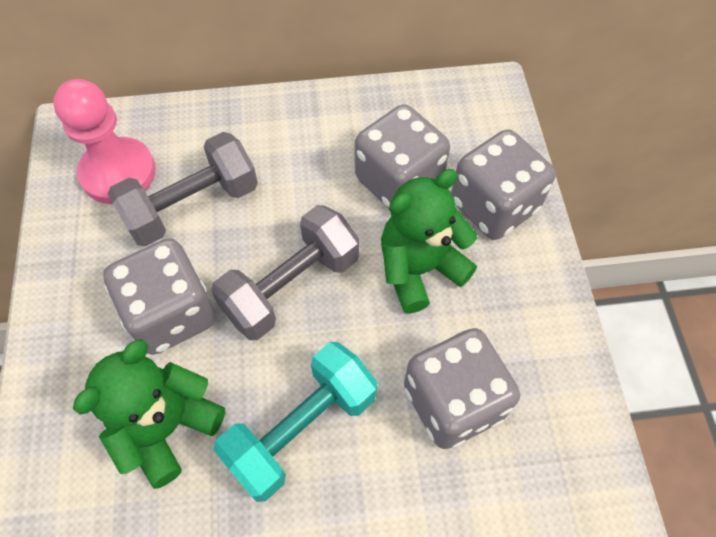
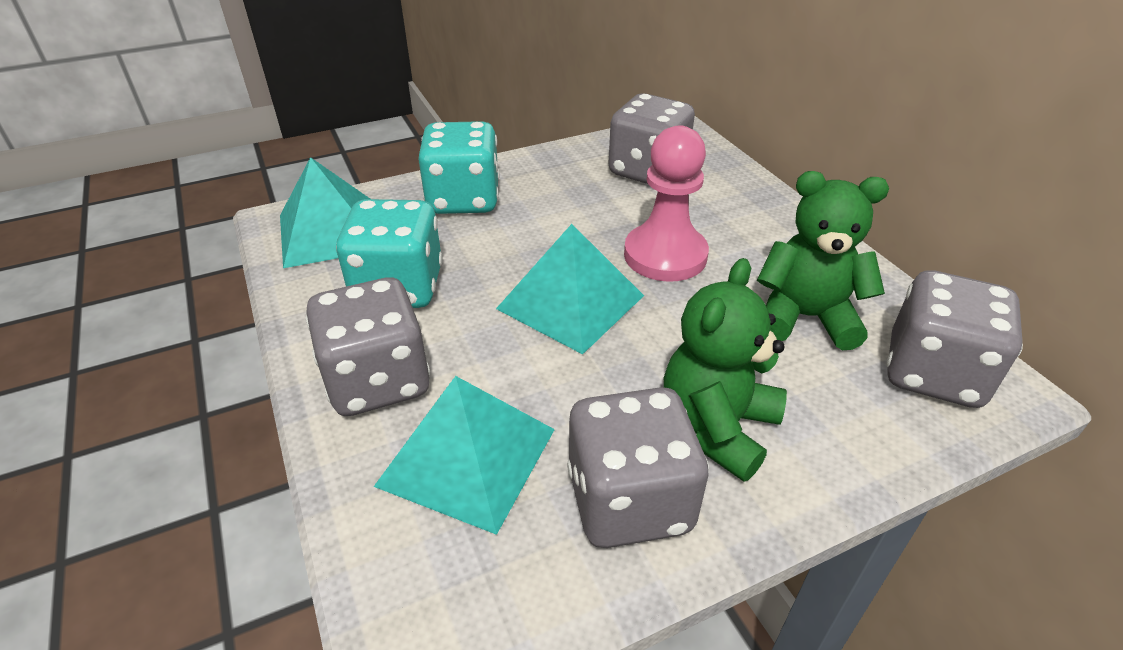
grey dumbbell: [108,132,258,247] [211,205,359,340] = 2 -> none = 0
turquoise dice: none = 0 -> [336,199,443,308] [418,121,500,214] = 2
turquoise dumbbell: [213,342,377,502] = 1 -> none = 0
turquoise pyramid: none = 0 -> [280,157,370,268] [374,376,555,535] [496,224,644,354] = 3

